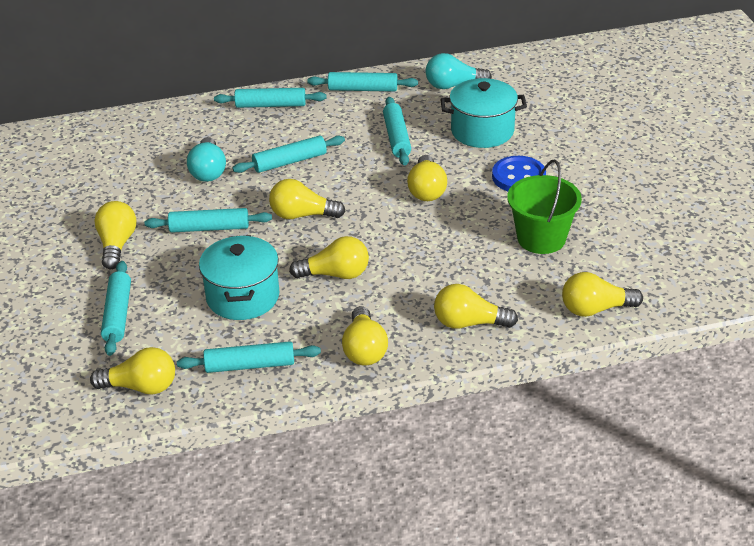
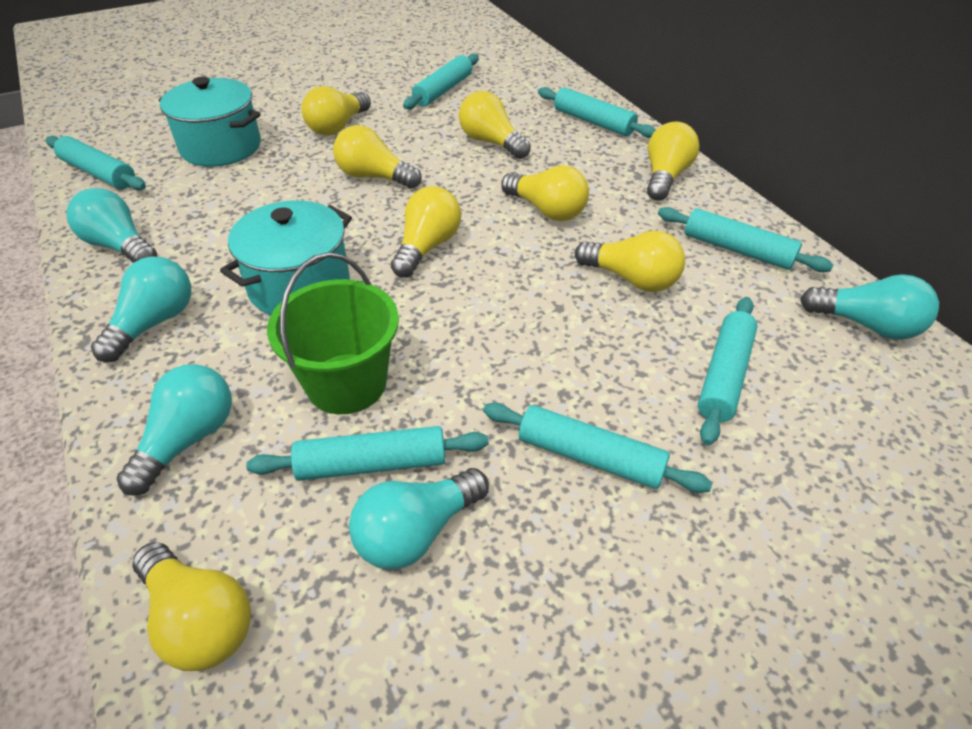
blue button: [492,156,546,191] = 1 -> none = 0
turquoise light bulb: [187,137,226,182] [426,53,492,89] = 2 -> [67,188,157,263] [91,256,191,362] [116,364,232,496] [349,468,489,570] [800,274,939,340] = 5

